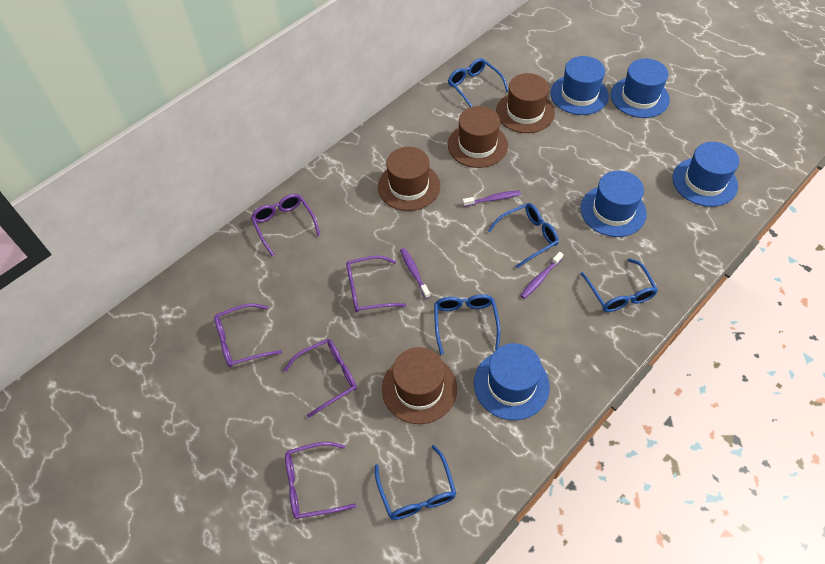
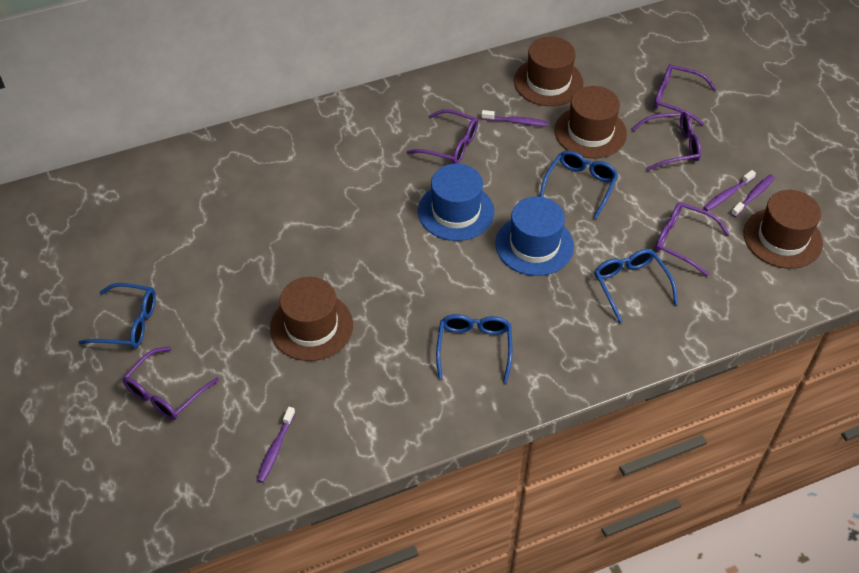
blue glasses: [375,445,456,520] [434,294,500,355] [448,58,509,107] [488,203,559,268] [580,258,658,312] = 5 -> [78,283,156,348] [436,314,512,383] [540,151,618,219] [594,249,678,323] = 4
blue hat: [474,343,550,420] [551,56,609,115] [580,171,647,237] [611,59,670,118] [672,142,739,207] = 5 -> [418,164,494,241] [495,197,574,276] = 2
purple toothbrush: [400,248,431,299] [462,190,521,207] [520,252,564,299] = 3 -> [257,407,295,483] [481,110,548,127] [703,170,756,211] [731,174,775,217] = 4

